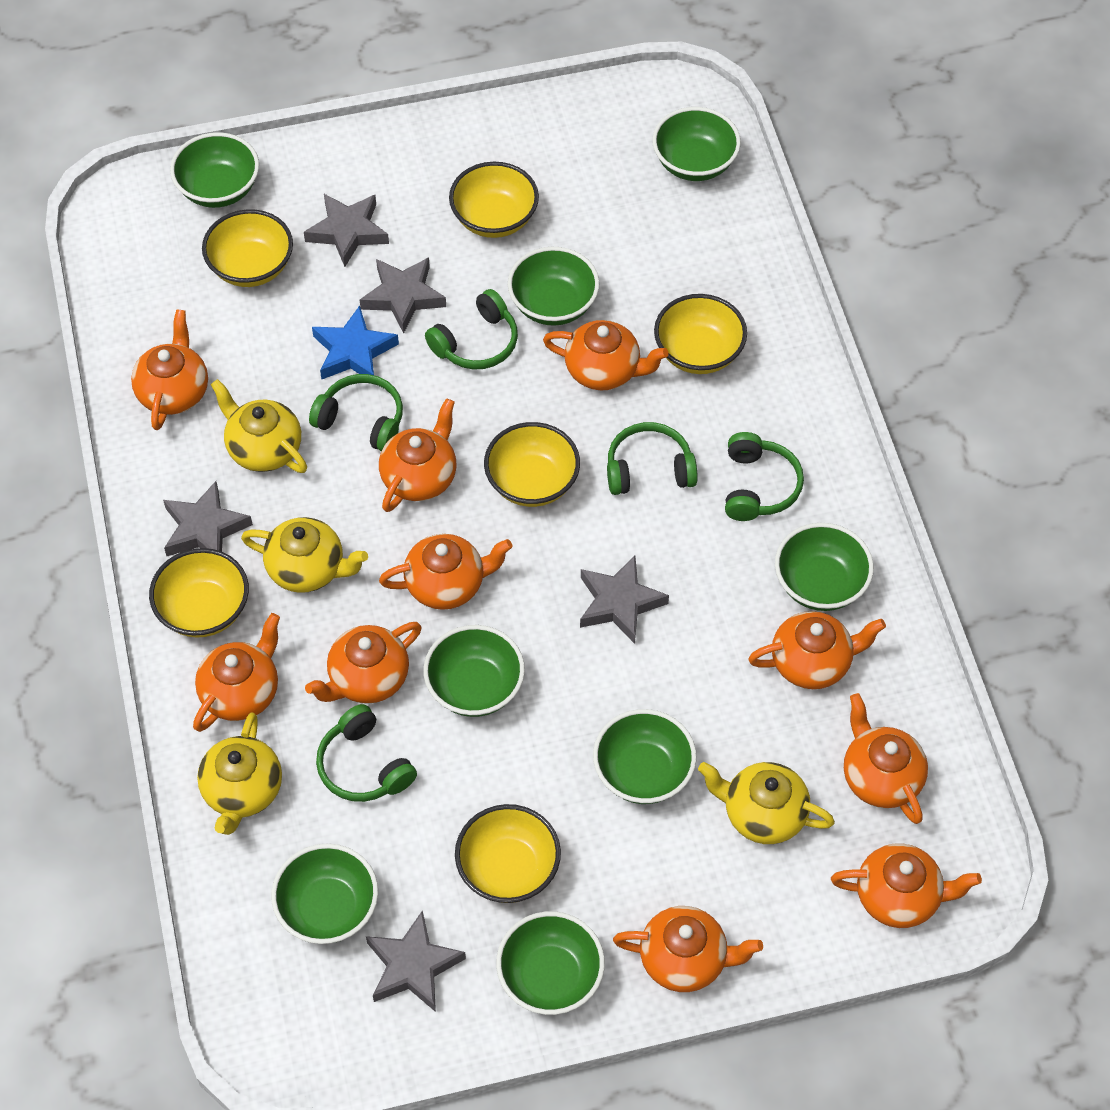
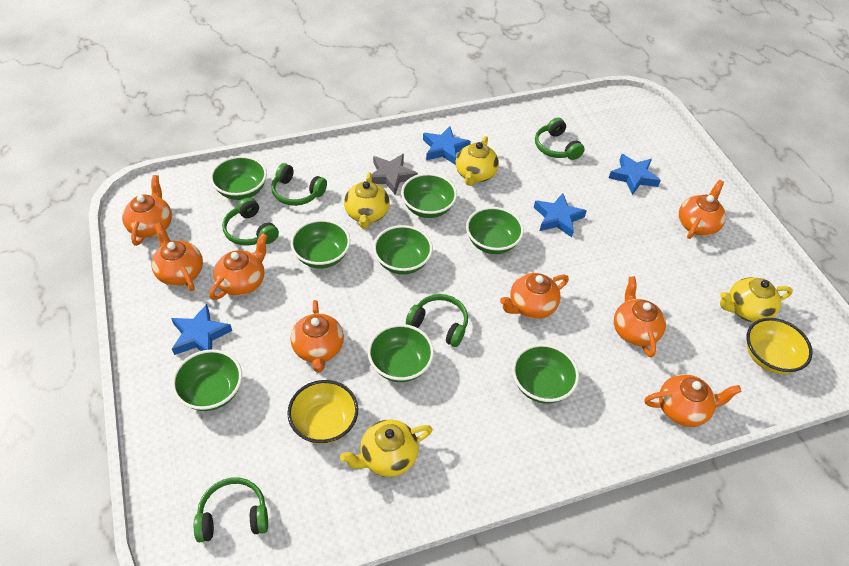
blue star: [312,306,399,380] = 1 -> [171,304,232,355] [423,126,471,165] [534,193,587,237] [609,154,661,195] = 4
grey star: [163,481,253,556] [304,194,389,267] [360,257,446,333] [366,910,466,1012] [580,555,669,644] = 5 -> [372,154,418,195] = 1
orange teapot: [131,309,208,430] [193,613,280,732] [305,622,422,704] [379,398,456,512] [379,534,513,610] [543,320,669,390] [613,906,763,992] [748,611,886,689] [831,843,982,928] [844,693,928,824] = 10 -> [122,175,172,246] [151,222,203,291] [209,233,267,300] [291,300,344,372] [500,273,569,319] [614,276,666,357] [644,374,742,427] [679,180,726,239] = 8
yellow bowl: [149,548,249,638] [202,209,293,287] [449,162,539,238] [455,804,561,903] [484,422,580,507] [654,294,747,374] = 6 -> [287,380,358,444] [747,318,813,374] = 2

